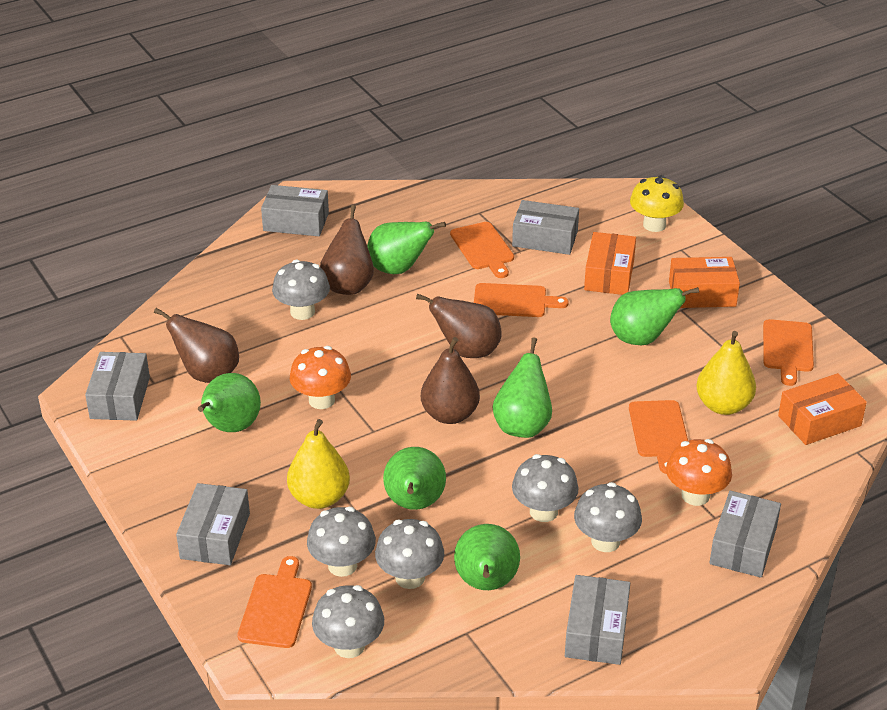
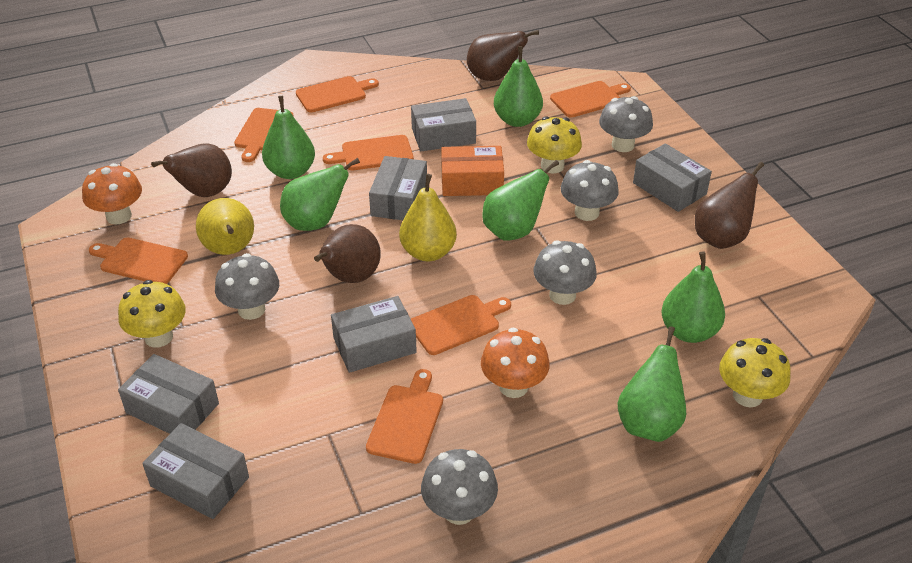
grey mushroom: [272,260,330,320] [307,507,376,577] [312,585,384,658] [375,519,444,589] [512,454,578,522] [574,482,642,552] = 6 -> [215,253,279,320] [421,449,498,525] [533,240,597,305] [561,160,619,221] [599,96,653,152] = 5
orange box: [584,232,636,295] [669,257,740,308] [778,373,867,445] = 3 -> [441,146,504,196] = 1
orange cutting board: [237,556,312,648] [450,222,514,278] [474,283,569,317] [629,400,688,474] [763,319,814,386] = 5 -> [89,237,188,284] [234,108,294,162] [296,76,379,113] [323,135,414,170] [366,369,443,464] [411,295,511,355] [550,81,631,118] = 7
yellow mushroom: [630,175,684,232] = 1 -> [118,280,186,348] [527,116,582,173] [719,338,791,407] = 3

